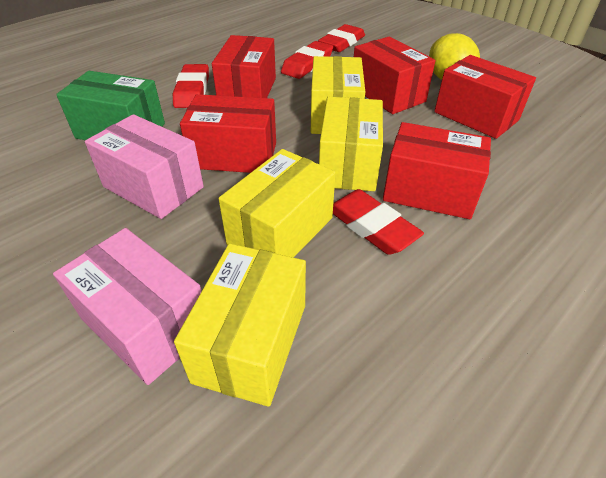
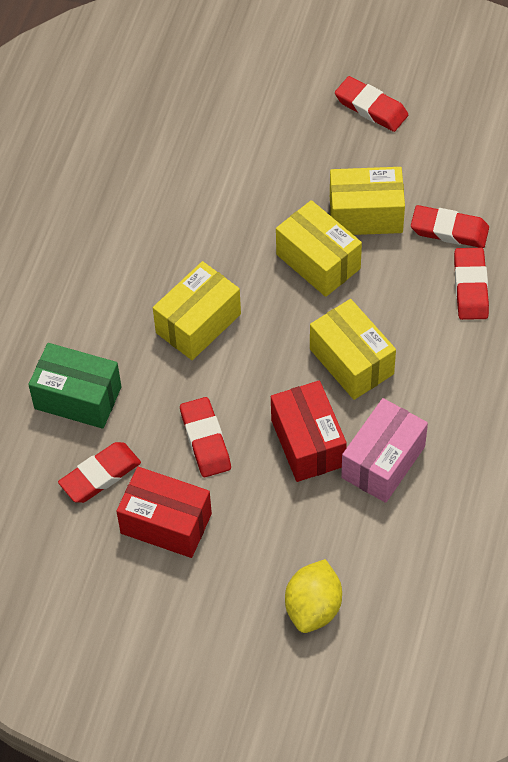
pink box: [53,228,202,385] [85,114,204,219] = 2 -> [341,398,428,503] = 1
red box: [180,94,276,173] [212,35,276,98] [354,37,435,114] [383,122,491,219] [434,55,536,139] = 5 -> [116,467,212,558] [271,381,347,482] = 2
red eraser: [173,64,209,108] [281,41,333,79] [318,24,365,52] [333,189,424,255] = 4 -> [58,442,141,503] [180,397,231,477] [335,76,408,132] [411,205,489,248] [454,248,489,320] = 5

